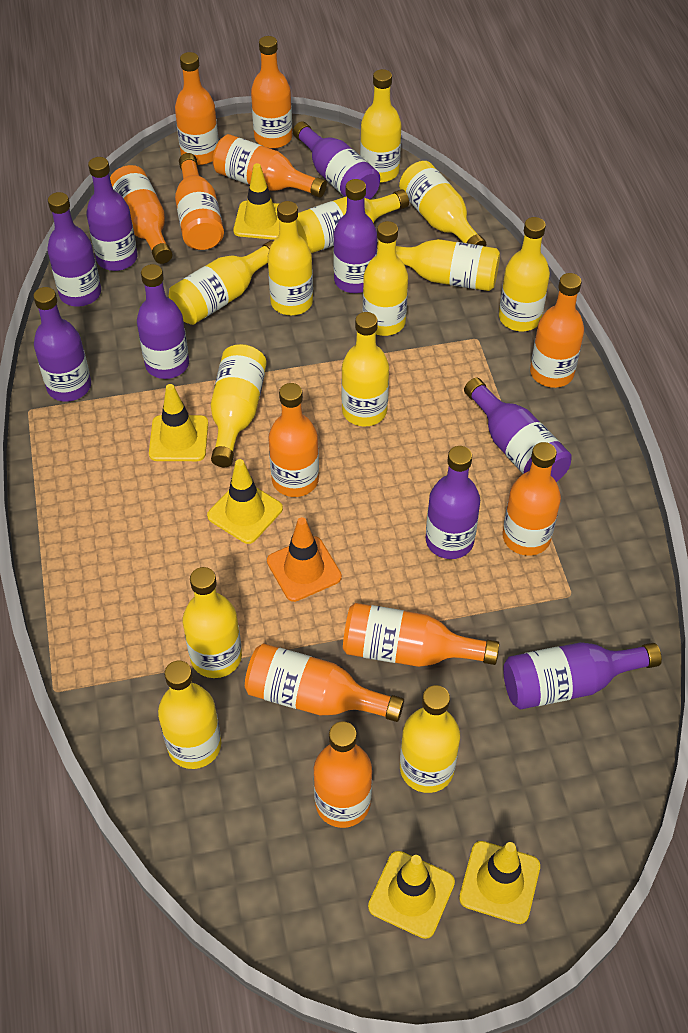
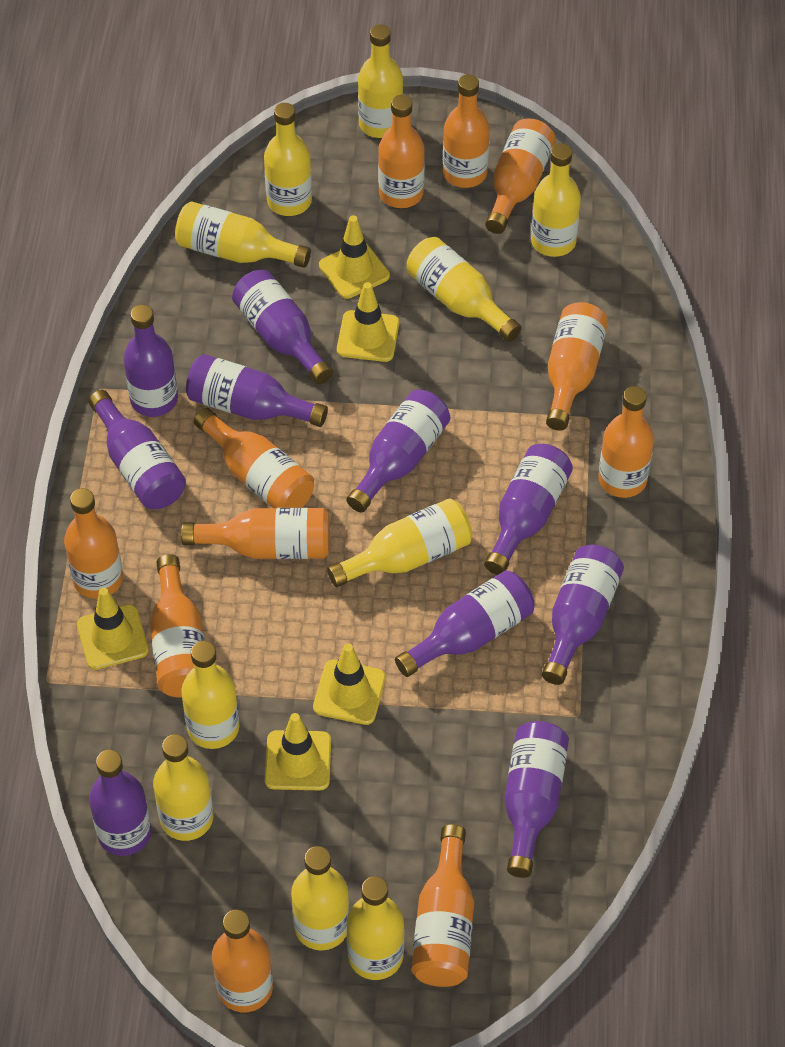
orange traffic cone: [267,517,342,602] = 1 -> none = 0
purple bottle: [33,287,91,402] [47,192,101,307] [86,157,137,271] [137,264,189,379] [293,121,380,199] [333,179,377,293] [426,446,480,559] [464,378,572,482] [503,642,662,709] = 9 -> [88,390,186,509] [89,750,151,856] [123,305,178,417] [186,354,328,427] [232,270,333,384] [346,390,450,512] [395,570,535,677] [484,444,573,575] [504,721,569,878] [542,544,624,685] = 10
yellow bottle: [158,661,221,769] [169,240,273,325] [183,567,242,678] [211,344,267,467] [268,201,313,315] [297,189,409,253] [341,312,389,426] [360,69,401,183] [363,221,408,336] [377,239,500,291] [399,161,486,246] [400,685,460,793] [499,217,550,331] = 13 -> [153,734,213,841] [175,201,311,268] [181,641,240,749] [264,103,312,216] [291,846,349,950] [327,498,472,587] [347,876,404,980] [358,24,403,138] [407,237,522,342] [531,143,581,257] = 10

